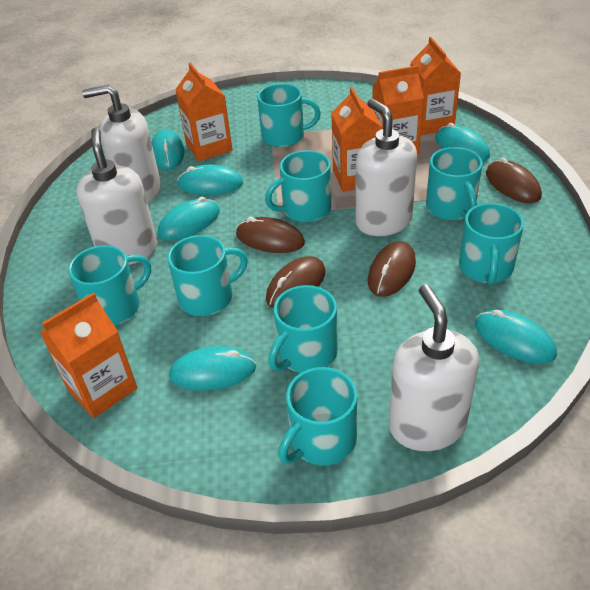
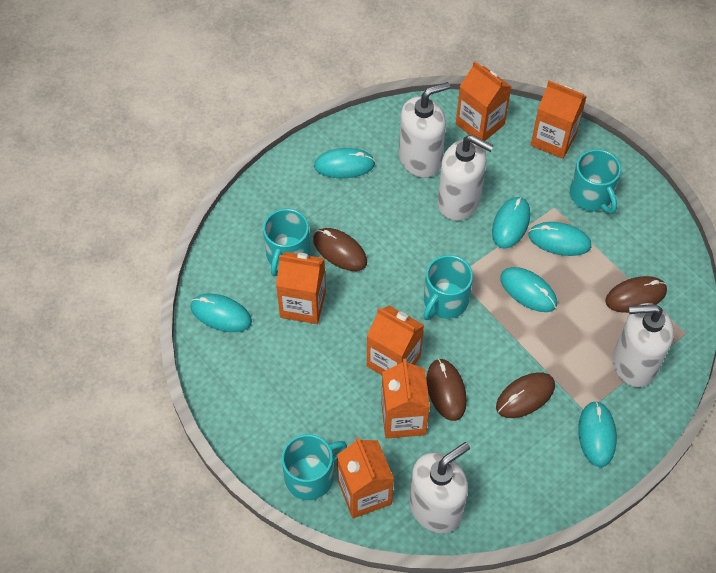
orange carton: [40,292,137,419] [175,63,233,161] [331,87,383,192] [372,65,424,155] [410,37,461,135] = 5 -> [276,252,326,324] [337,437,394,519] [367,305,424,375] [381,359,430,439] [456,61,511,141] [531,81,587,159] = 6
turquoise mug: [68,245,151,326] [168,235,248,316] [257,83,321,147] [265,150,331,222] [268,285,338,373] [278,367,357,465] [426,147,483,220] [459,203,524,285] = 8 -> [263,209,310,276] [282,434,347,500] [423,255,473,320] [570,149,621,214] = 4

